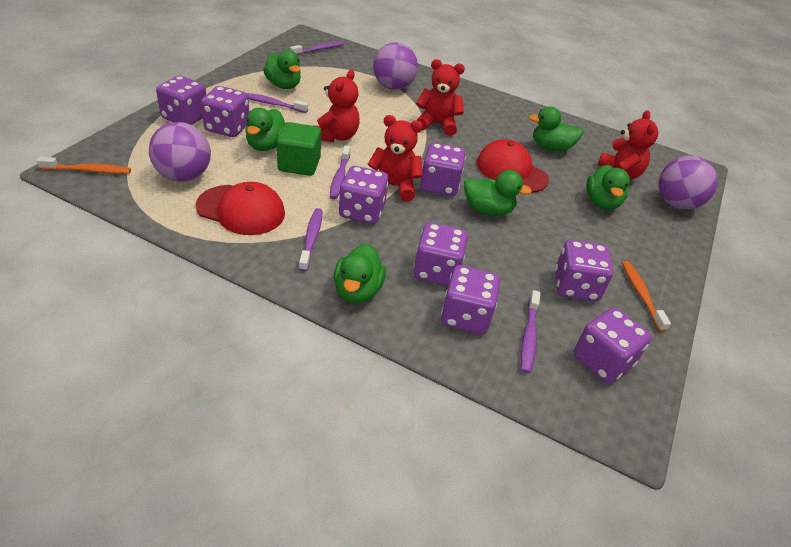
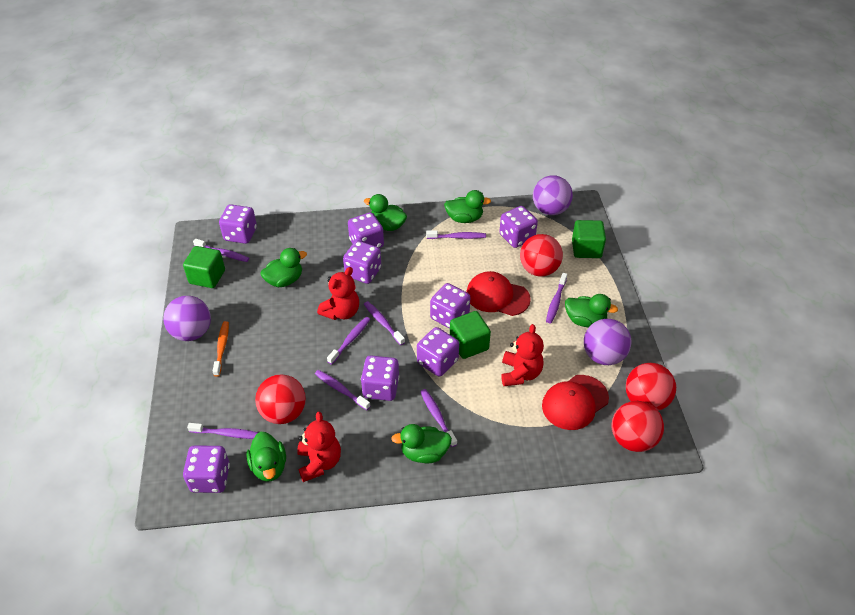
green cube: [277,122,321,176] = 1 -> [183,246,225,288] [450,311,491,359] [572,220,606,258] = 3
orange toothbrush: [36,157,131,174] [622,261,671,332] = 2 -> [213,321,229,377] = 1
purple toothbrush: [247,93,308,113] [290,41,344,55] [299,208,323,272] [330,145,351,200] [521,290,540,373] = 5 -> [187,423,259,439] [193,239,249,262] [315,370,370,410] [327,317,371,365] [364,301,405,345] [420,389,457,447] [426,230,486,239] [546,273,567,323] = 8
red ball: none = 0 -> [255,374,306,424] [520,234,563,277] [612,401,664,452] [626,363,676,411] = 4
red teddy bear: [313,70,360,142] [368,115,423,202] [416,59,465,136] [598,110,658,180] = 4 -> [297,411,341,482] [317,267,359,320] [501,324,544,386] = 3

